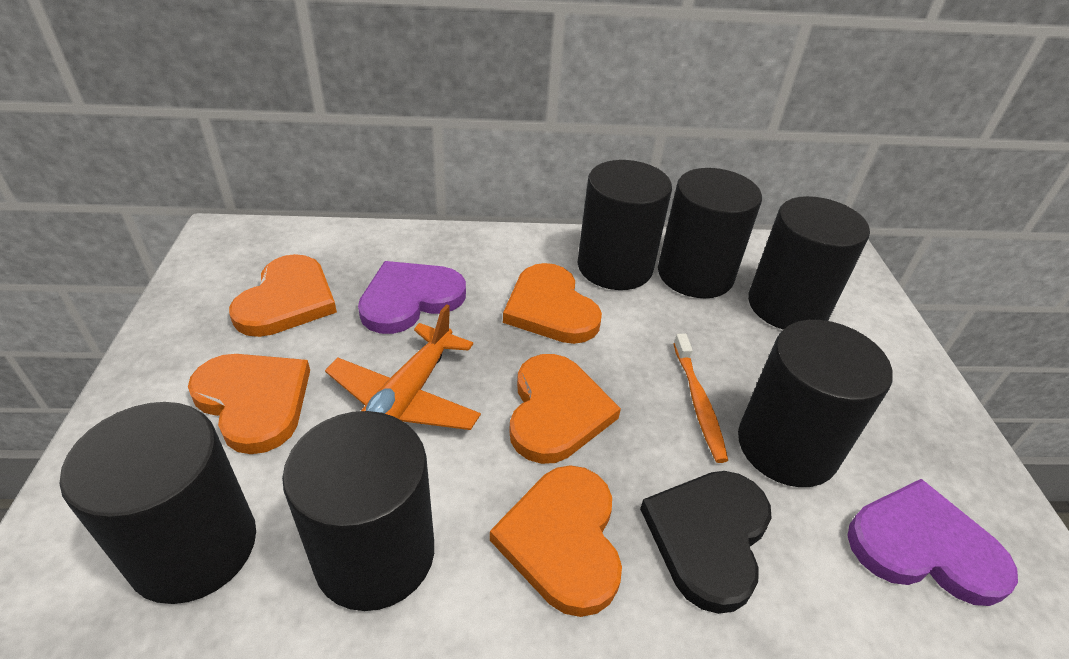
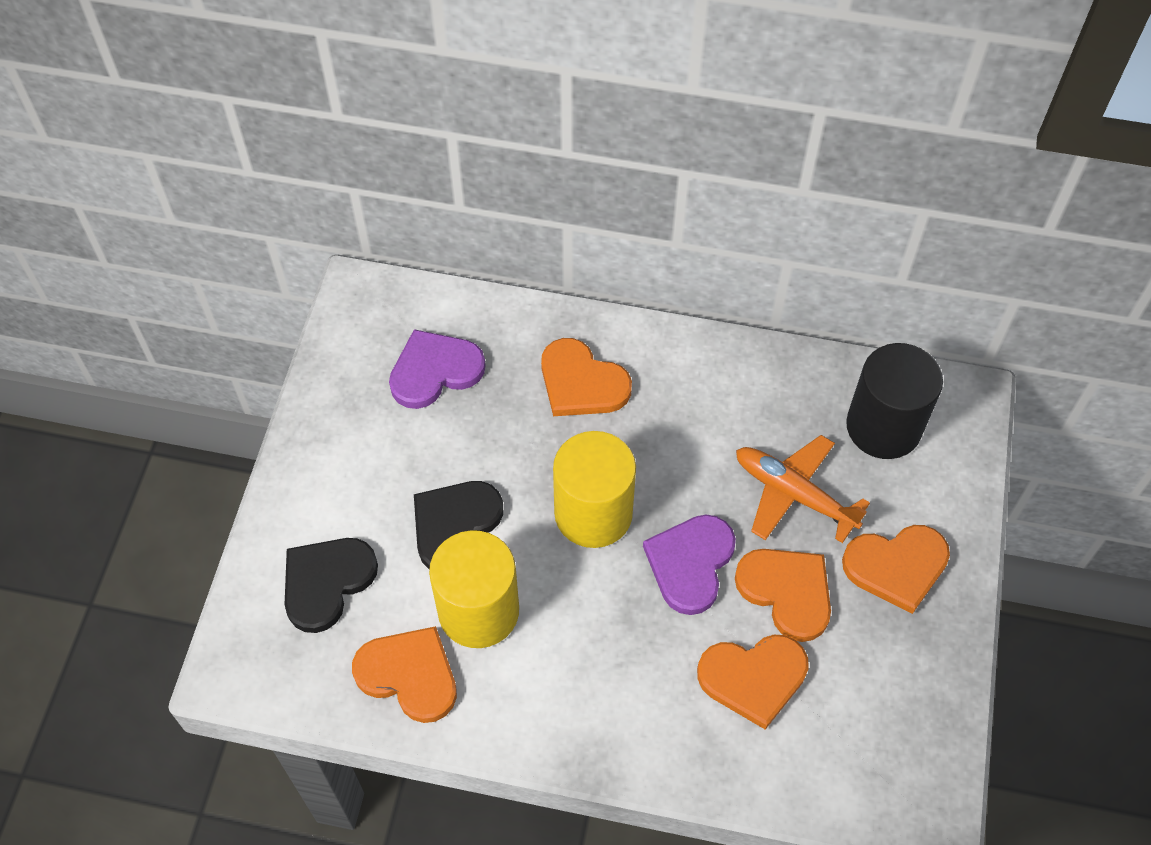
black cylinder: [60,402,256,604] [282,411,434,611] [578,160,672,290] [658,168,762,298] [738,320,893,487] [748,196,870,330] = 6 -> [846,343,943,459] = 1
black heart: [640,471,771,614] = 1 -> [284,538,378,633] [414,481,503,569] = 2
orange toothbrush: [674,334,728,463] = 1 -> none = 0
yellow cylinder: none = 0 -> [429,530,519,648] [553,431,636,548] = 2

